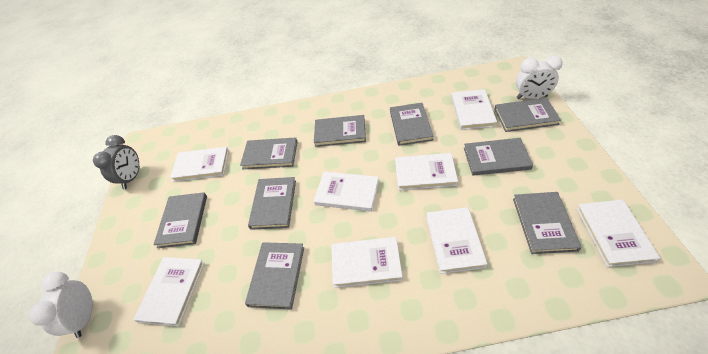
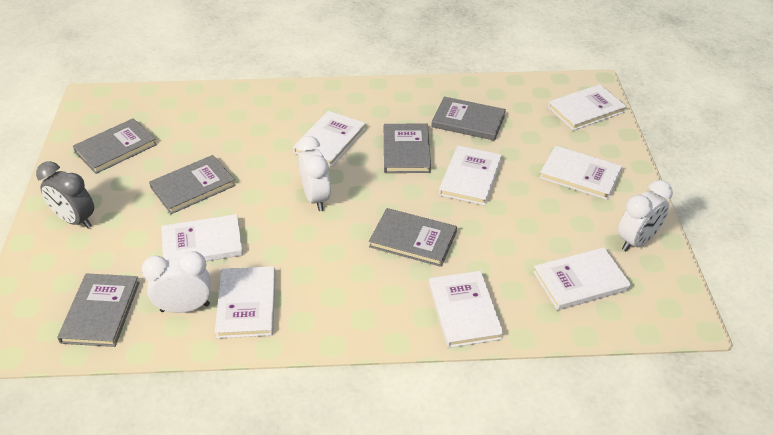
grey book: [153,192,207,248] [240,137,297,169] [245,242,304,310] [248,177,296,230] [314,115,366,147] [390,103,434,146] [464,138,533,176] [494,98,561,132] [513,192,582,254] = 9 -> [57,273,140,347] [73,118,157,174] [149,155,236,214] [369,208,457,267] [384,123,431,173] [431,97,506,141] = 6
white clock: [29,272,93,338] [516,55,563,99] = 2 -> [141,251,211,313] [297,136,331,211] [618,180,673,251] = 3

